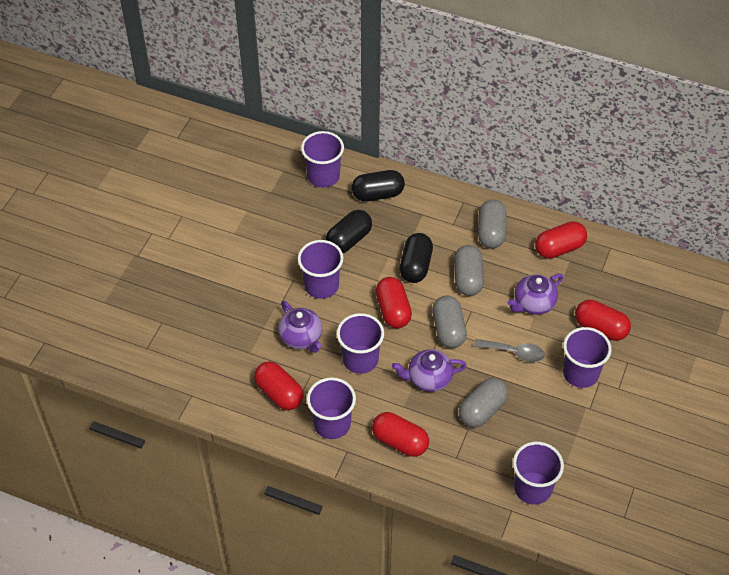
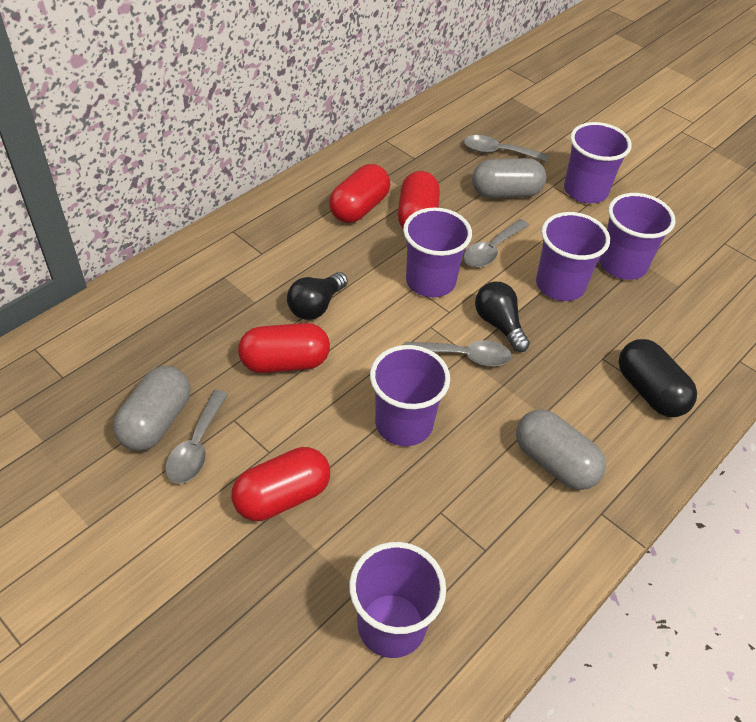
black capsule: [326,210,372,253] [352,170,405,201] [400,233,433,283] = 3 -> [619,339,697,417] = 1
black light bulb: none = 0 -> [287,272,348,320] [475,282,530,352] = 2
grey capsule: [432,296,467,348] [454,245,484,296] [459,378,508,428] [478,199,507,249] = 4 -> [113,366,190,451] [472,158,546,198] [516,409,606,490] = 3
grey spoon: [474,339,545,362] = 1 -> [165,390,228,484] [404,340,512,366] [463,219,529,267] [464,135,548,162] = 4
purple teapot: [278,301,322,353] [392,349,467,392] [507,273,563,315] = 3 -> none = 0
red capsule: [254,361,304,410] [372,412,429,457] [375,277,412,328] [535,221,587,259] [575,300,631,341] = 5 -> [231,447,330,521] [238,323,330,373] [329,164,390,223] [398,171,440,228] = 4

